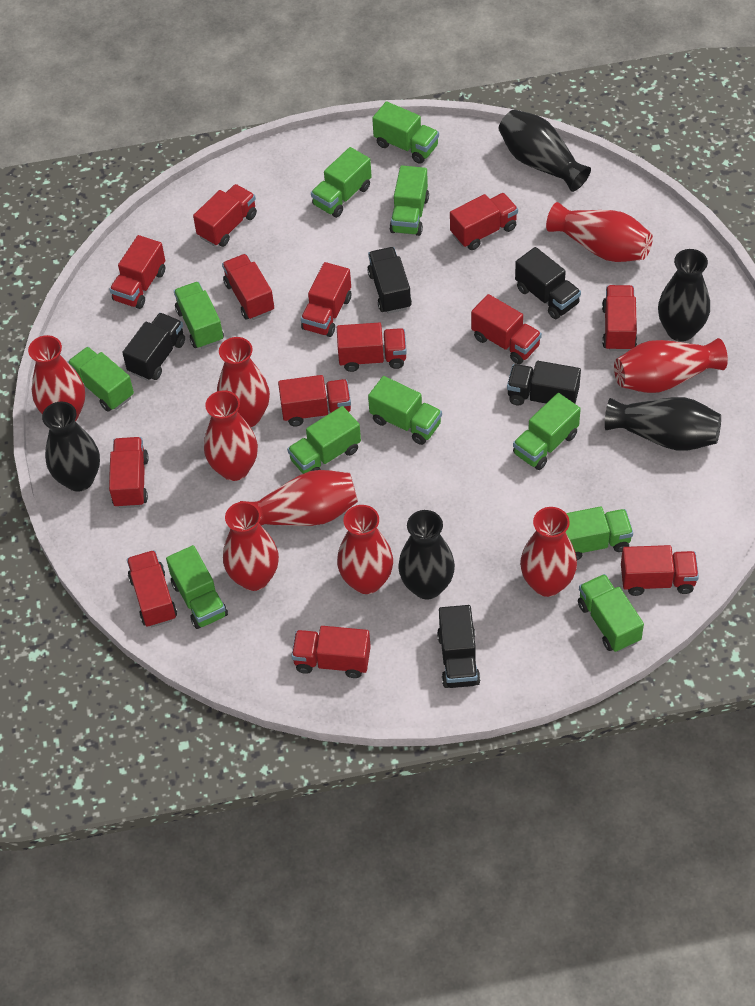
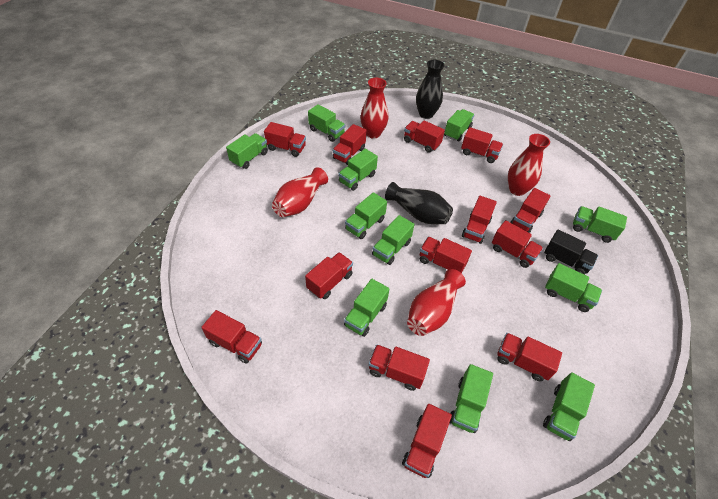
black truck: [122,313,185,381] [367,247,412,314] [437,605,480,688] [507,361,581,406] [515,247,581,319] = 5 -> [544,229,598,275] = 1
black vase: [42,401,100,492] [398,510,455,600] [498,109,591,192] [605,397,721,451] [658,249,710,342] = 5 -> [385,182,453,224] [416,60,445,119] = 2
red vase: [28,335,85,421] [204,390,258,481] [217,337,270,427] [223,502,279,591] [240,470,358,526] [337,505,393,594] [520,507,577,597] [546,202,653,262] [614,338,728,393] = 9 -> [272,167,328,217] [360,78,388,139] [407,269,466,336] [508,134,550,196] = 4

